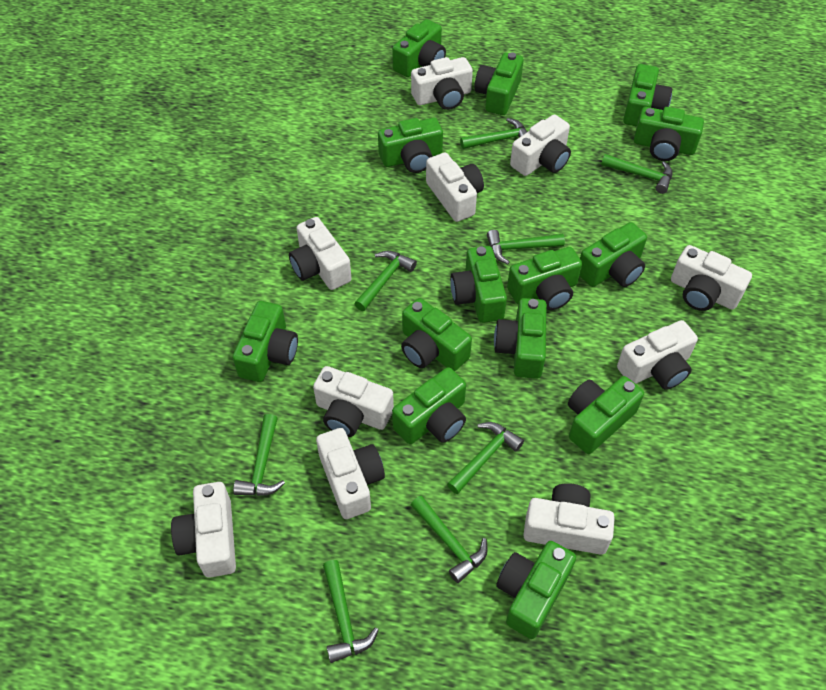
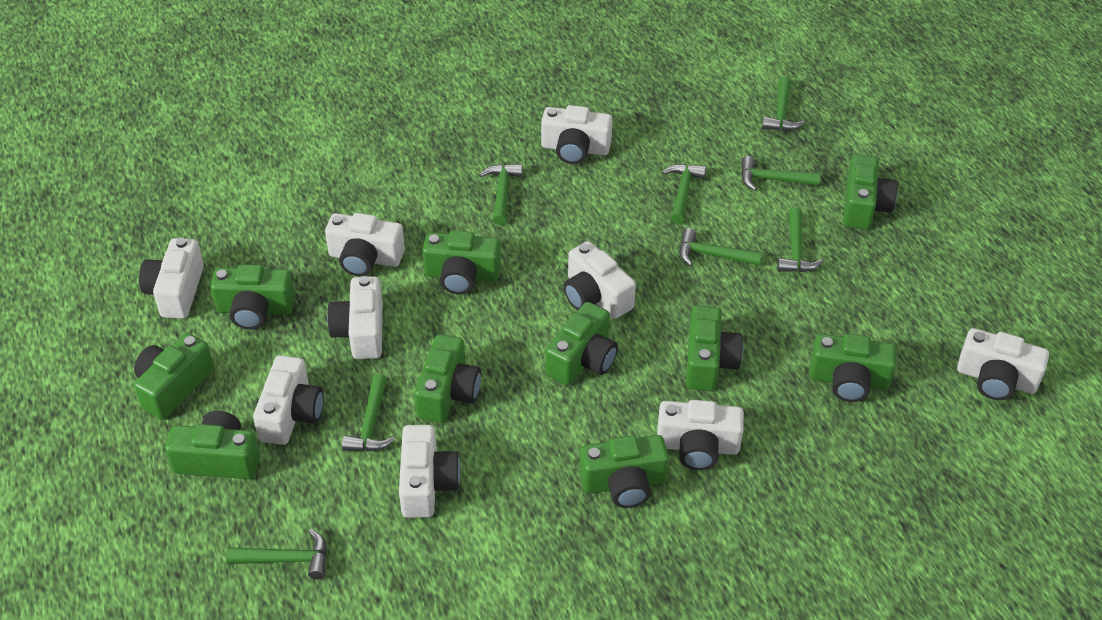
green camera: [233,301,298,382] [378,118,443,173] [392,19,446,77] [392,367,466,444] [401,298,472,371] [450,246,507,323] [474,52,524,115] [494,298,547,379] [496,541,576,639] [507,247,582,310] [568,376,644,454] [579,222,647,287] [623,64,672,127] [634,107,704,161] = 14 -> [134,333,214,419] [165,411,260,479] [211,265,295,330] [414,334,481,423] [422,230,501,294] [545,302,618,385] [579,435,669,508] [686,305,743,391] [809,334,896,402] [843,154,898,229] = 10
white camera: [171,482,236,578] [289,217,352,290] [313,366,394,437] [316,428,385,519] [411,57,473,110] [426,153,484,222] [510,115,571,176] [523,483,615,555] [617,320,698,390] [671,245,752,311] = 10 -> [139,238,204,319] [253,355,324,445] [325,213,405,276] [327,276,383,359] [399,425,461,518] [541,105,612,164] [564,241,636,319] [657,400,744,470] [957,328,1049,400] = 9

